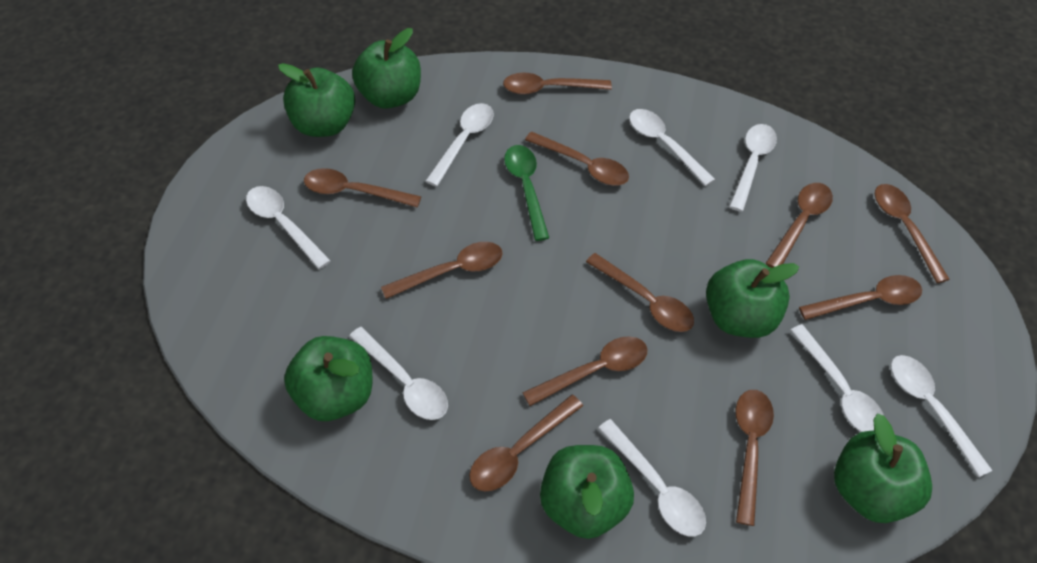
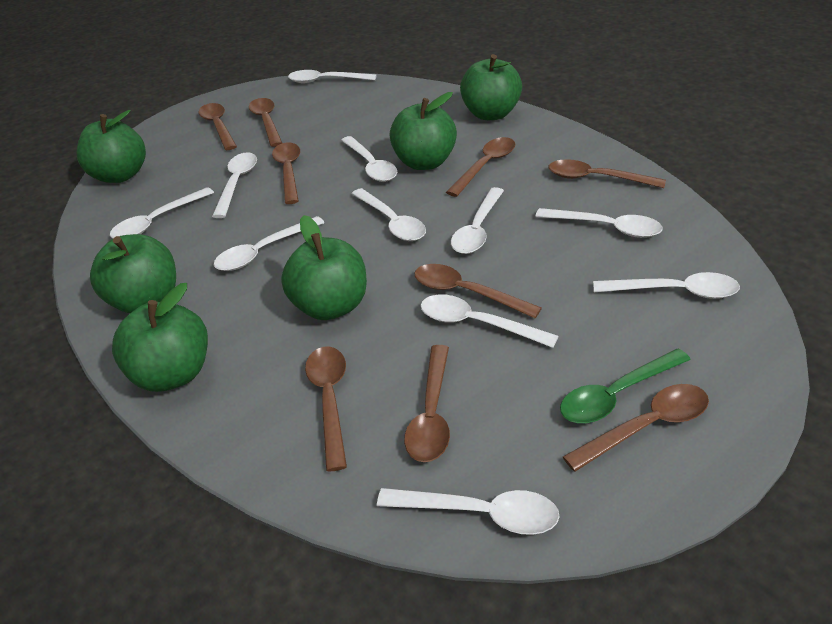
brown spoon: [304,168,421,208] [381,242,503,299] [469,395,583,492] [503,73,612,95] [522,336,648,406] [525,131,629,186] [586,253,694,332] [736,390,774,526] [765,183,833,268] [799,275,922,320] [875,184,950,283] = 11 -> [199,103,237,150] [249,98,282,147] [272,142,300,204] [305,347,347,472] [404,345,450,462] [414,264,542,318] [446,137,515,197] [549,159,666,188] [563,384,709,472] = 9
white spoon: [246,186,331,269] [349,327,448,420] [426,103,494,187] [598,419,706,536] [629,109,716,186] [729,124,777,212] [790,324,884,432] [891,355,993,477] = 8 -> [110,187,214,238] [212,152,257,218] [214,216,324,271] [288,70,376,83] [341,136,397,182] [352,188,426,241] [377,488,560,535] [420,294,559,348] [451,187,504,254] [535,208,663,238] [593,272,740,299] = 11

